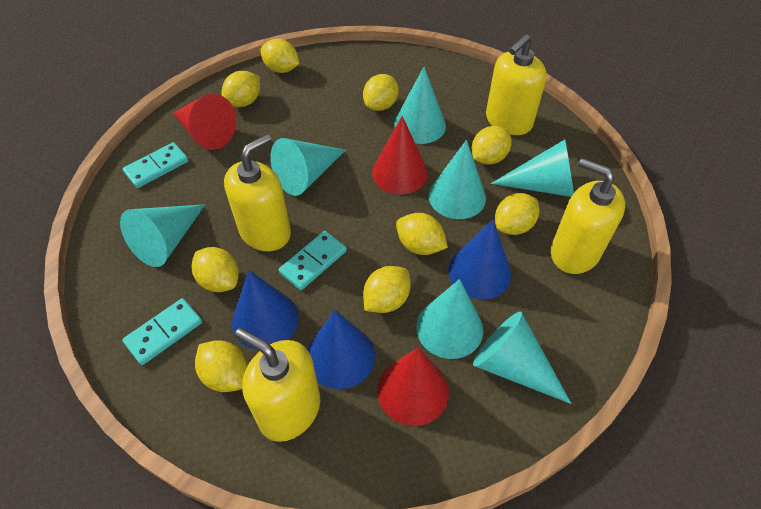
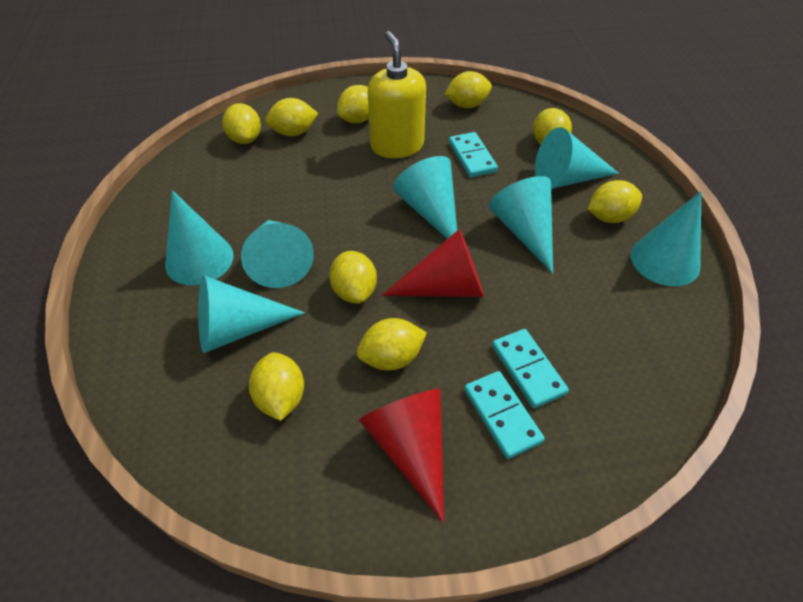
blue cone: [232,270,299,350] [308,310,375,389] [448,219,511,299] = 3 -> none = 0
red cone: [173,94,236,150] [372,116,428,194] [377,348,449,426] = 3 -> [359,389,444,523] [382,229,484,297] = 2
yellow soap dispenser: [224,134,291,251] [235,328,320,442] [486,34,547,135] [551,158,625,274] = 4 -> [368,31,426,158] = 1

